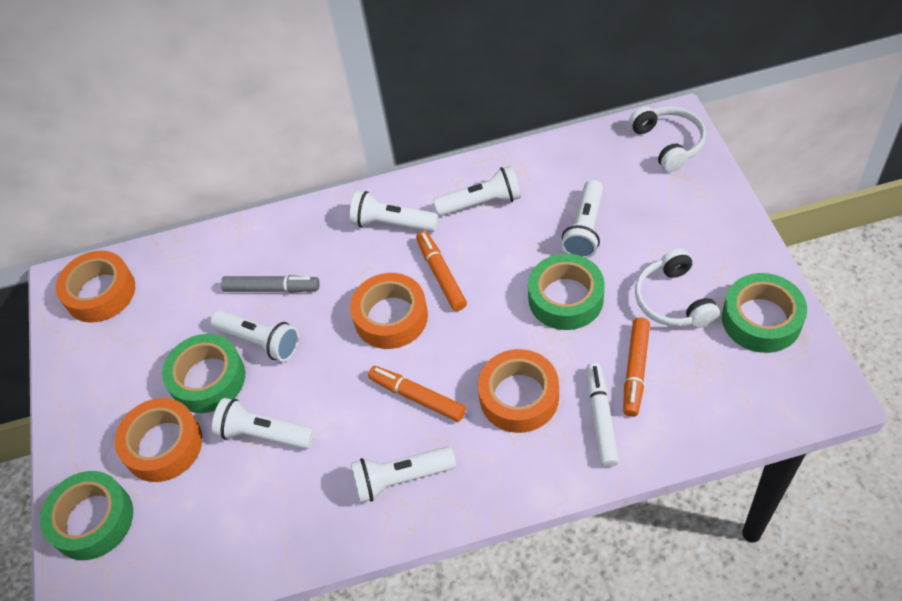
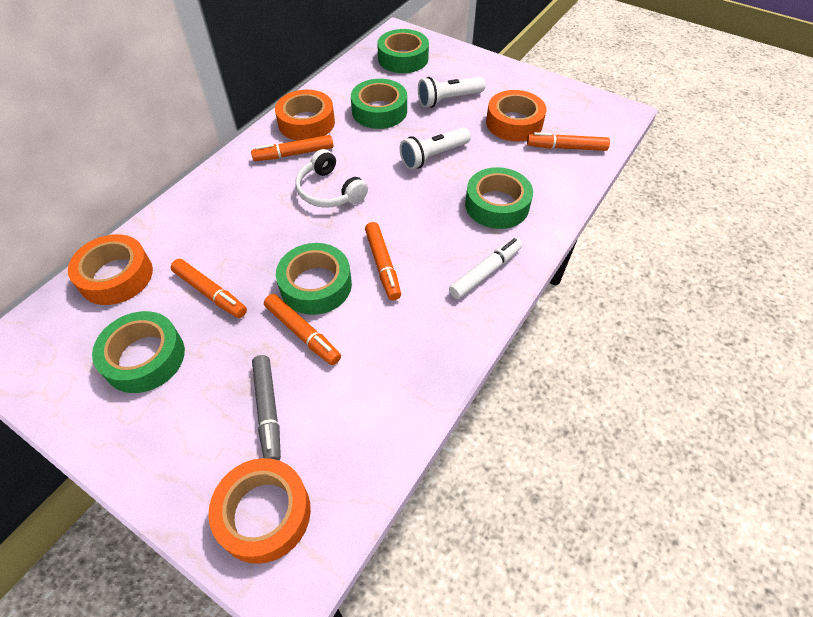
green tape: [40,471,133,560] [162,334,245,413] [528,254,605,330] [722,273,807,353] = 4 -> [92,311,185,393] [276,243,352,315] [351,79,407,129] [377,29,429,73] [465,167,533,229] = 5
orange marker: [368,366,466,422] [416,231,467,311] [623,318,650,417] = 3 -> [171,259,247,318] [251,135,333,161] [264,294,341,365] [365,222,401,300] [527,132,610,151] = 5
white flashlight: [210,310,299,362] [212,398,315,449] [350,191,438,232] [351,447,456,503] [433,166,521,216] [561,180,603,258] = 6 -> [400,127,471,170] [418,77,485,108] = 2
white headphones: [629,106,706,172] [635,248,720,328] = 2 -> [295,149,368,208] = 1

